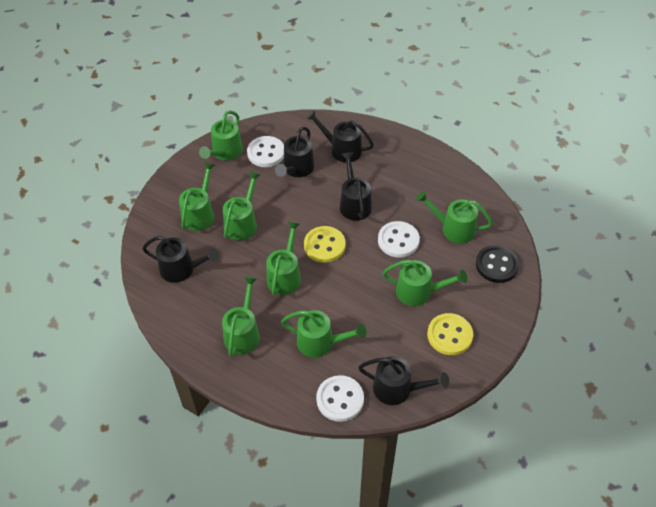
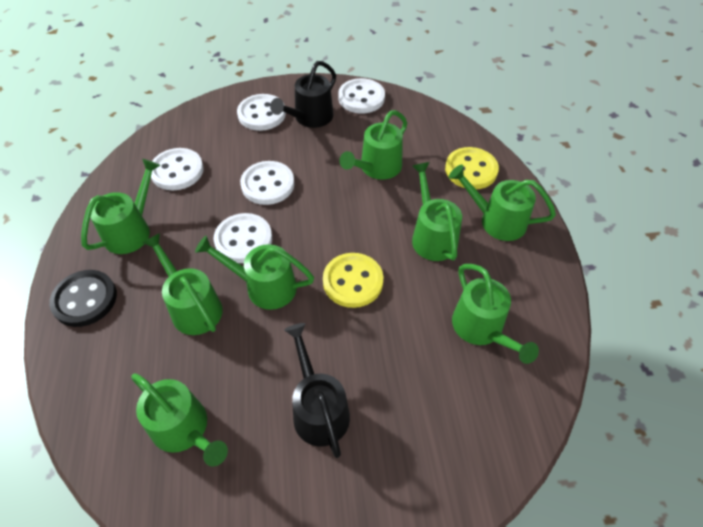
black watering can: [142,236,219,283] [275,127,314,177] [306,110,374,163] [340,152,372,221] [358,356,449,405] = 5 -> [270,61,336,128] [284,323,350,458] = 2
white button: [247,136,284,167] [316,375,364,422] [378,221,420,258] = 3 -> [151,148,204,190] [214,213,272,263] [237,94,286,131] [240,161,294,205] [338,78,385,113] = 5

